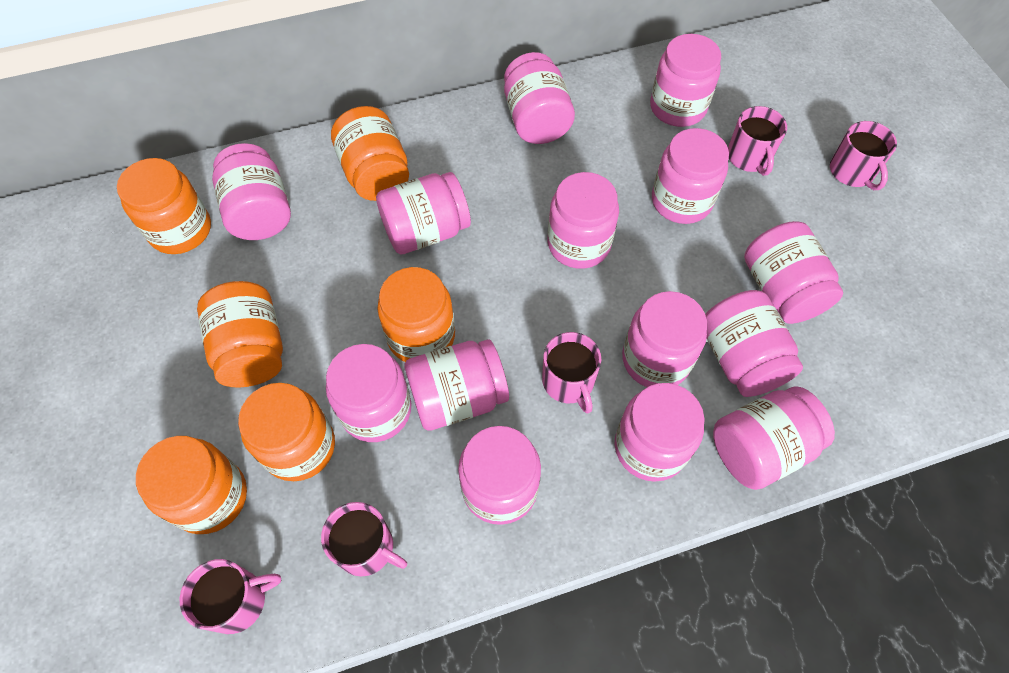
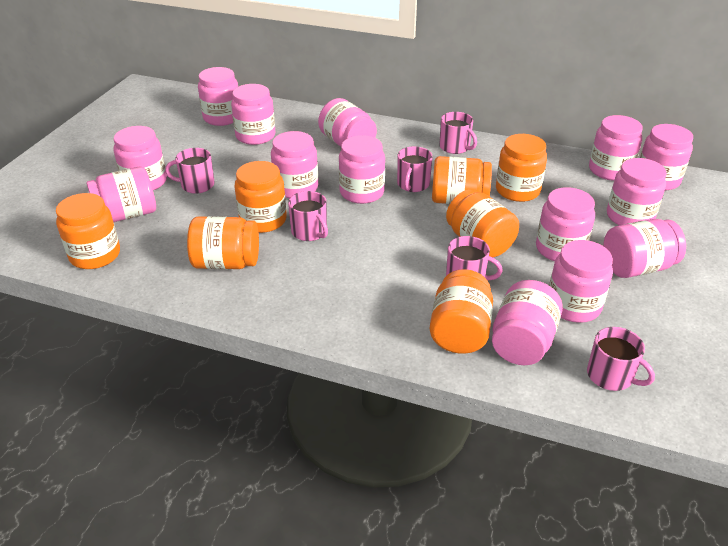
orange jar: [117,158,211,254] [136,436,247,534] [197,281,283,388] [238,383,335,481] [331,106,409,201] [377,267,455,362] = 6 -> [56,193,120,269] [187,216,259,269] [235,161,287,233] [430,269,493,354] [432,156,492,204] [446,189,519,257] [496,134,547,202] = 7
pink mug: [179,559,281,634] [321,502,407,576] [542,332,601,414] [728,106,787,176] [830,121,897,190] = 5 -> [165,148,215,194] [288,191,328,241] [397,146,433,192] [439,112,477,154] [446,236,503,280] [587,327,655,391] = 6

